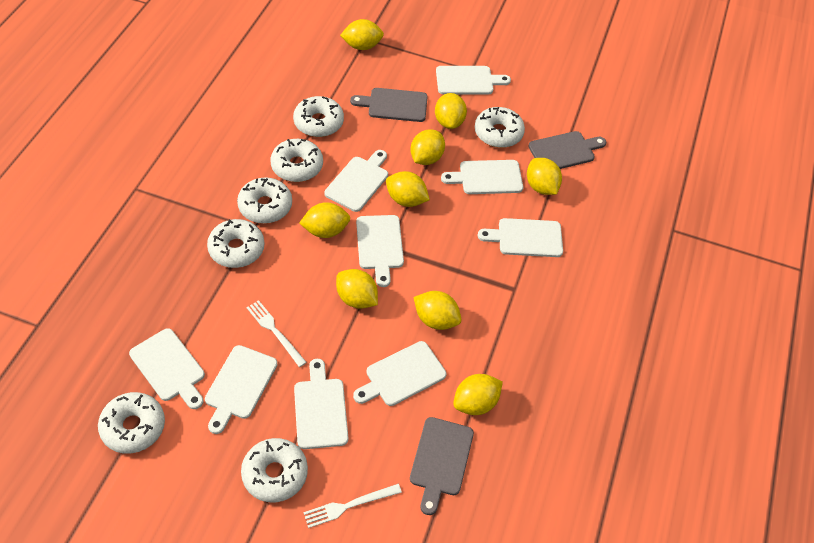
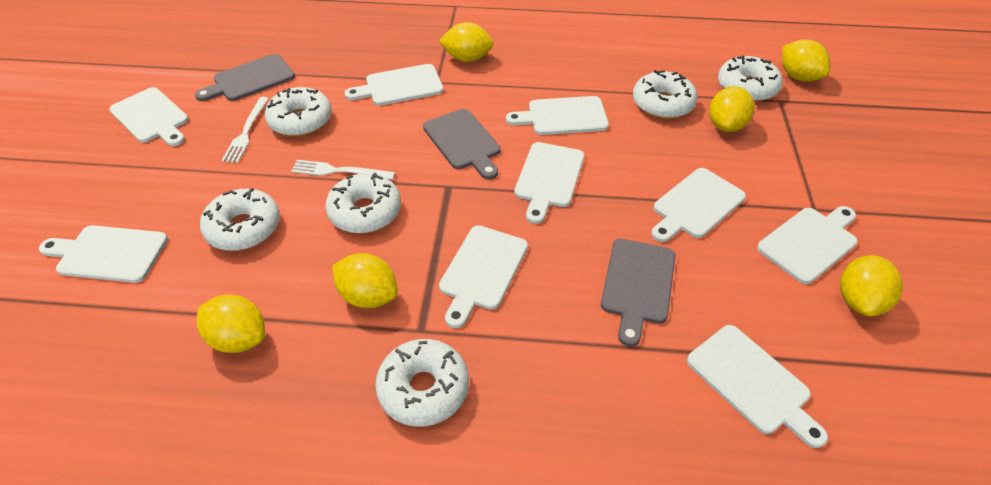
white donut: [98,392,165,454] [207,219,265,268] [237,177,292,223] [241,438,308,502] [270,139,323,182] [293,96,344,137] [475,107,525,148] = 7 -> [200,188,280,251] [265,87,332,136] [325,173,401,234] [375,339,469,427] [633,70,698,119] [718,55,783,102] = 6
yellow lemon: [299,202,350,238] [336,269,378,309] [340,19,384,50] [386,171,430,207] [410,129,445,165] [414,291,462,330] [435,93,467,129] [453,374,503,415] [527,158,562,195] = 9 -> [197,295,265,353] [332,253,398,308] [439,22,494,62] [709,86,754,132] [782,39,830,82] [840,255,903,316] = 6

